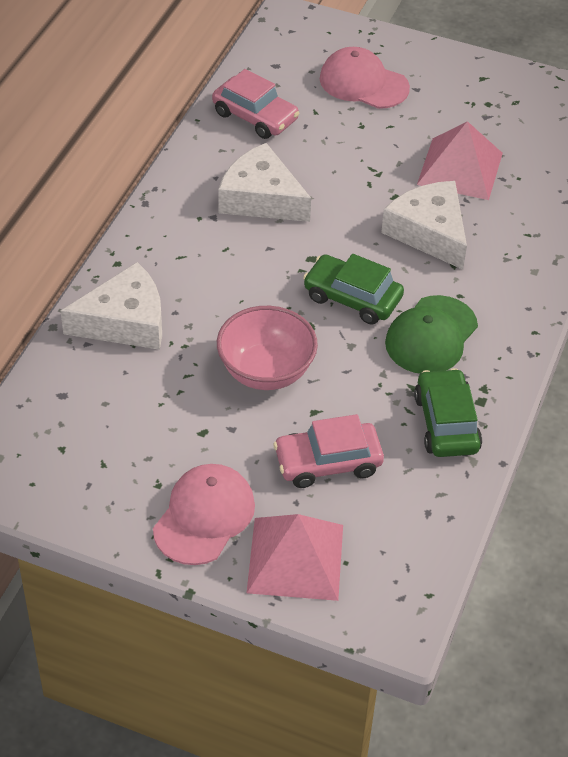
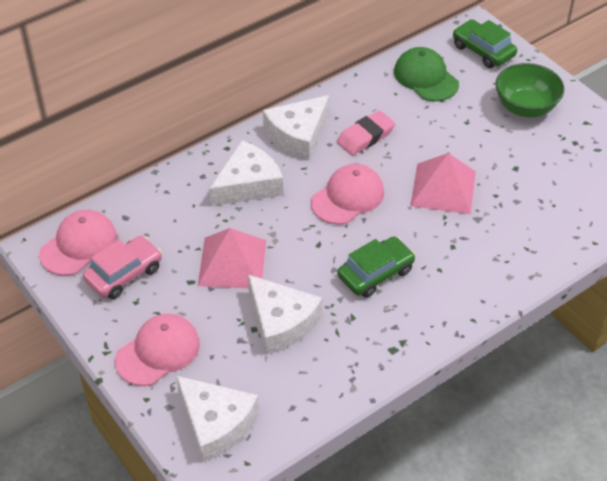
green bowl: none = 0 -> [495,63,564,118] = 1
pink bowl: [217,306,318,390] = 1 -> none = 0
pink cap: [153,464,255,565] [320,47,410,109] = 2 -> [39,210,117,276] [115,314,200,386] [311,164,384,225] = 3
pink car: [212,69,299,139] [273,414,384,488] = 2 -> [83,236,162,299] = 1
pink eraser: none = 0 -> [337,111,395,155] = 1
white cheese: [61,262,162,350] [218,143,311,222] [381,181,467,270] = 3 -> [176,376,259,462] [209,140,283,206] [248,275,323,355] [263,95,329,160] = 4

